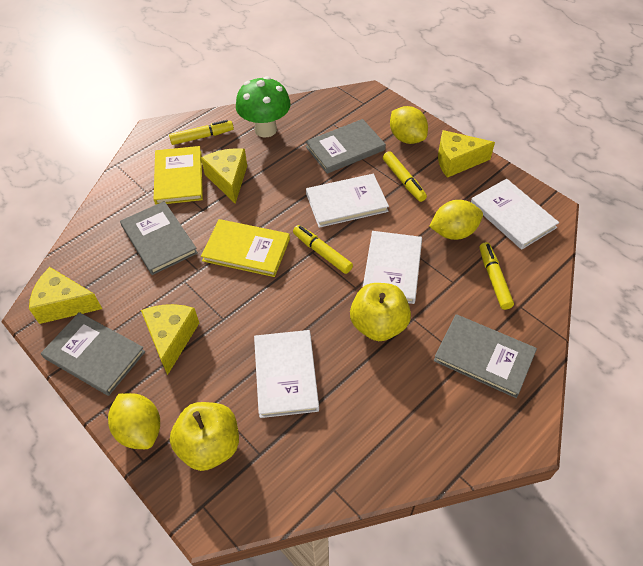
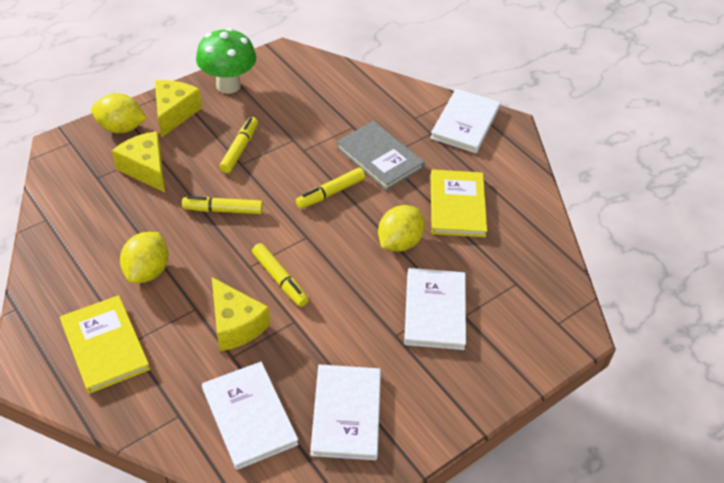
grey book: [41,312,145,396] [120,201,198,275] [305,119,386,174] [434,314,537,398] = 4 -> [336,121,425,191] = 1
yellow apple: [170,402,239,471] [350,283,411,341] = 2 -> none = 0
yellow cheese: [29,267,102,324] [141,304,199,375] [201,148,247,204] [438,130,495,178] = 4 -> [112,131,165,192] [155,80,202,138] [212,277,270,351] = 3

